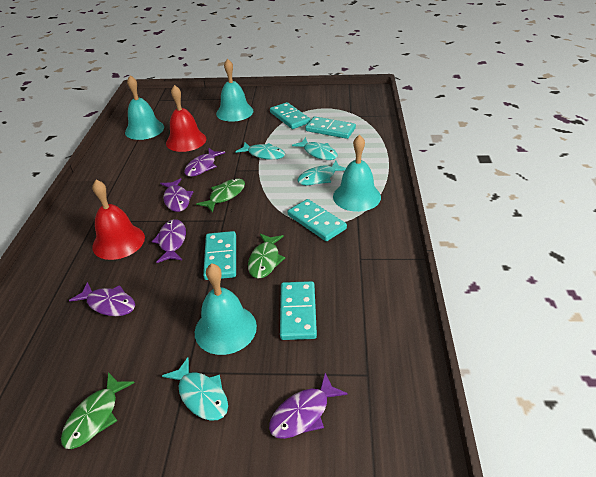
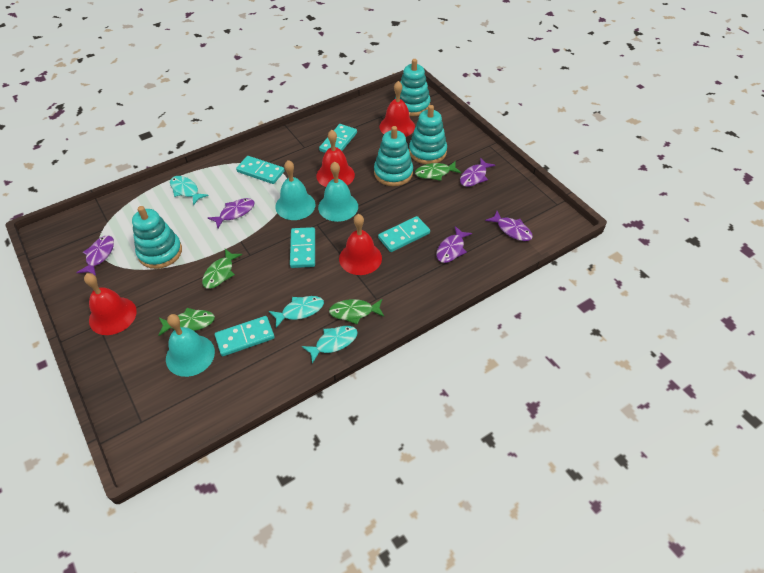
green fish: [61,372,135,449] [196,178,245,213] [248,233,285,279] = 3 -> [158,308,215,336] [202,249,242,289] [329,299,384,325] [415,161,461,181] = 4
red bell: [92,180,145,260] [166,85,206,152] = 2 -> [84,273,137,335] [316,130,355,187] [339,214,382,275] [379,81,415,137] = 4
turquoise bell: [125,75,164,140] [195,263,257,355] [216,59,253,122] [333,134,381,212] = 4 -> [166,314,215,377] [275,160,315,220] [318,161,358,222] = 3
turquoise fish: [162,357,228,421] [235,142,285,160] [292,137,338,160] [297,160,346,185] = 4 -> [170,176,209,205] [269,296,324,328] [302,326,358,364] = 3
turquoise stacking toy: none = 0 -> [132,206,182,269] [374,126,413,186] [395,59,431,116] [409,105,447,164] = 4

